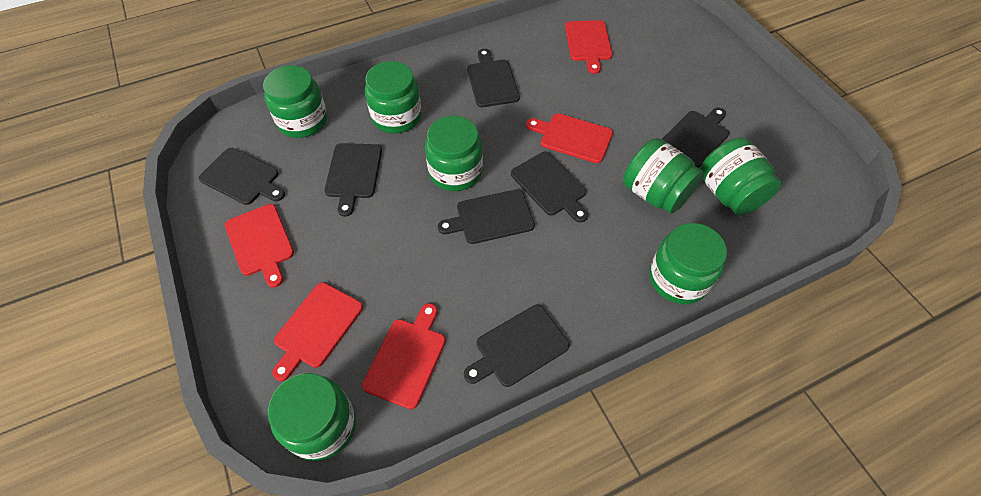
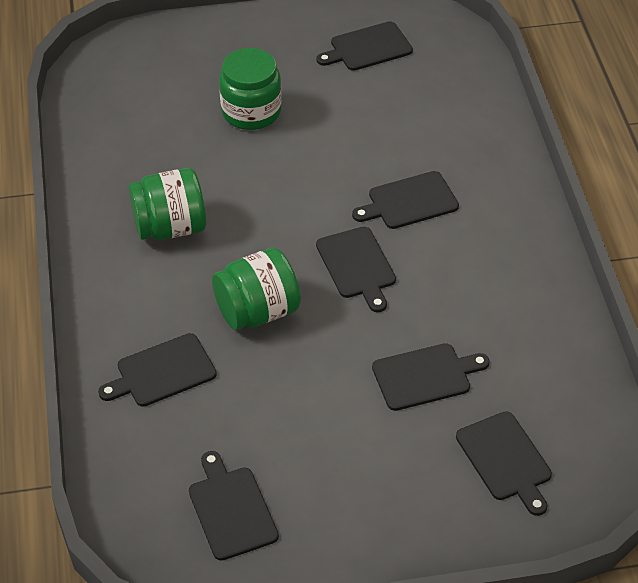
green jar: [263,65,327,138] [268,373,356,461] [365,61,422,133] [425,116,483,191] [623,138,703,214] [649,223,727,304] [700,138,781,215] = 7 -> [129,168,206,240] [212,248,301,330] [219,48,282,130] = 3
red cutting board: [225,204,294,288] [272,283,363,381] [362,303,446,409] [526,113,613,163] [565,20,613,74] = 5 -> none = 0

